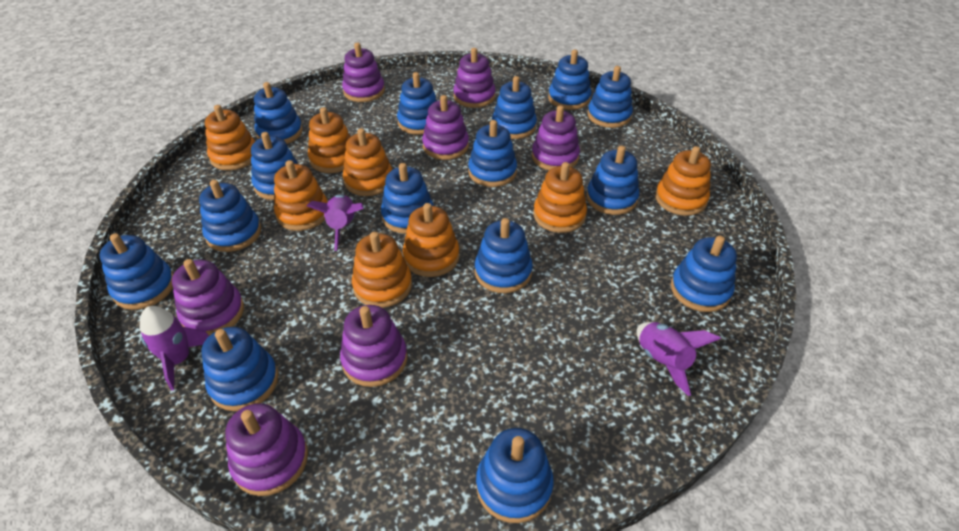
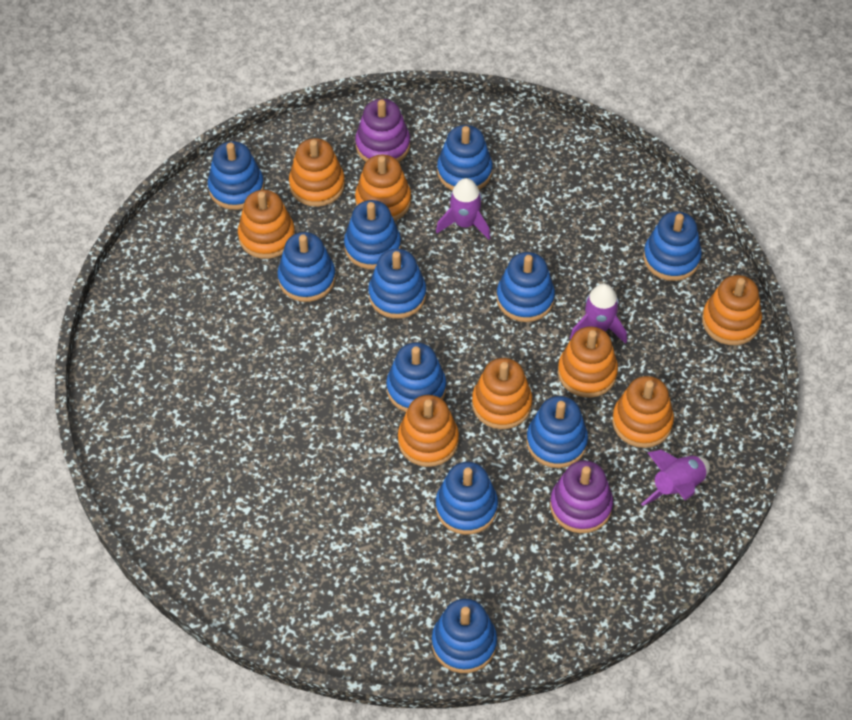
blue stacking toy: [100,233,173,310] [199,180,261,252] [201,327,278,411] [251,132,298,200] [254,82,303,144] [381,163,434,234] [397,72,437,135] [468,120,517,187] [475,218,533,293] [476,428,554,523] [492,76,537,139] [548,49,591,110] [586,146,639,215] [588,66,633,128] [671,236,737,312] = 15 -> [208,141,264,210] [277,232,335,302] [344,200,401,269] [368,249,426,319] [386,342,446,412] [432,599,497,673] [436,462,498,535] [437,125,492,191] [496,252,555,322] [526,396,588,468] [643,211,702,281] = 11
purple stacking toy: [172,259,244,336] [225,403,308,496] [340,305,407,387] [342,43,385,102] [422,95,469,160] [453,48,495,108] [532,105,580,170] = 7 -> [355,99,410,162] [550,460,613,533] = 2

